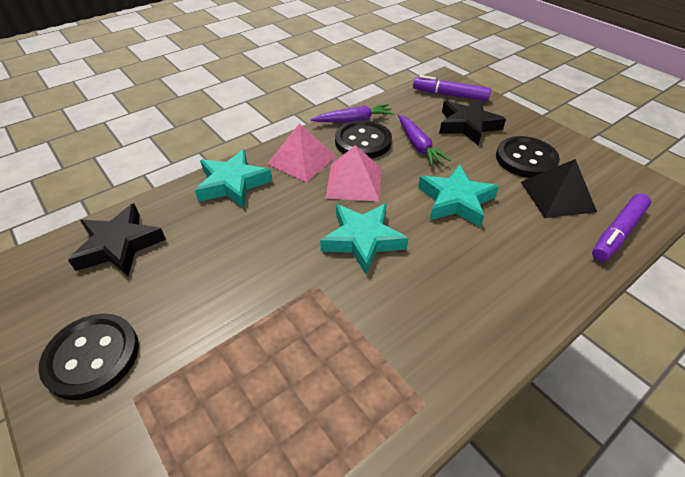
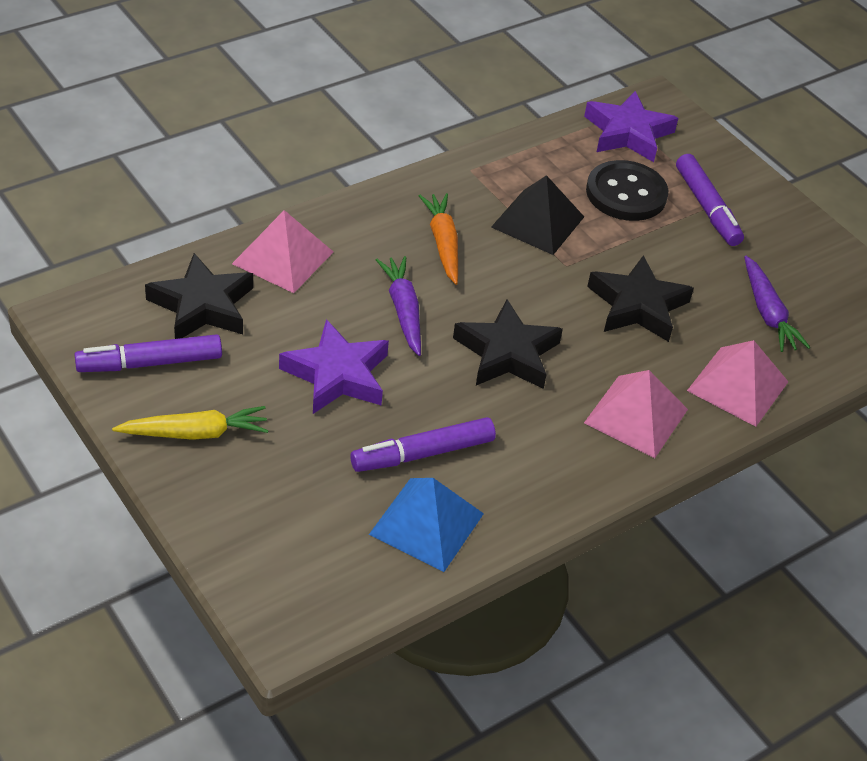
black button: [38,313,139,400] [335,120,392,159] [496,136,560,178] = 3 -> [586,160,668,221] = 1
black star: [68,203,166,276] [439,99,506,145] = 2 -> [145,253,253,339] [453,299,563,389] [587,255,694,342] = 3
blue pyramid: none = 0 -> [369,478,484,572] = 1
orange carrot: none = 0 -> [419,193,458,285] = 1
pink pyramid: [267,123,337,183] [325,145,381,202] = 2 -> [232,210,333,293] [584,370,688,458] [687,340,788,427] = 3
purple marker: [413,75,491,101] [592,193,651,261] = 2 -> [74,334,222,372] [350,417,496,472] [676,154,744,246] = 3
purple star: none = 0 -> [279,319,389,414] [584,91,678,162] = 2
turquoise star: [195,149,272,208] [320,203,409,274] [418,164,499,227] = 3 -> none = 0
yellow carrot: none = 0 -> [112,406,268,440] = 1

